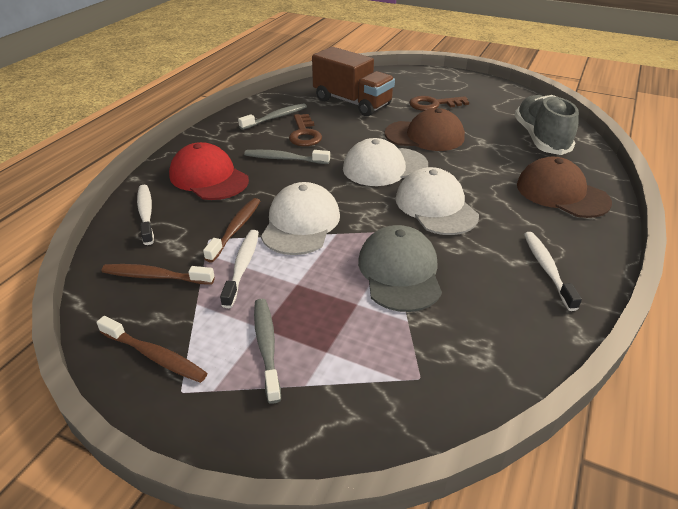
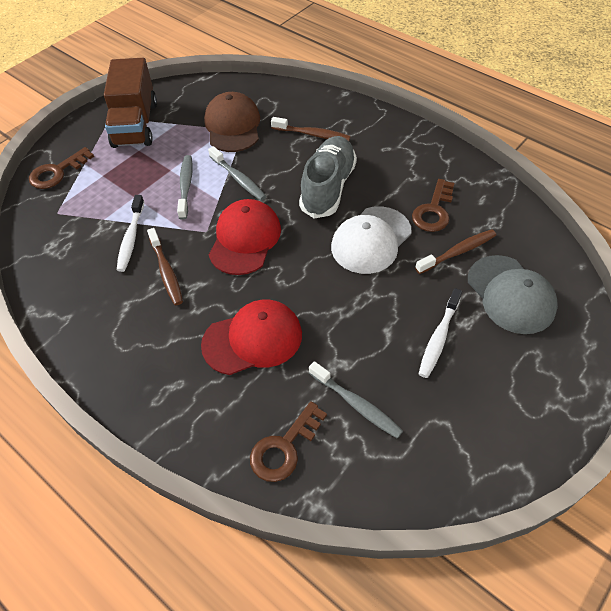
brown cap: [385,108,465,151] [517,157,612,218] = 2 -> [204,92,260,152] = 1
brown key: [289,114,322,146] [409,96,469,111] = 2 -> [29,147,94,189] [250,401,327,482] [412,179,454,232] = 3
red cap: [169,142,249,200] = 1 -> [201,300,302,375] [209,199,281,275] = 2
white cap: [261,182,340,255] [343,138,428,186] [396,167,479,235] = 3 -> [331,206,412,274] = 1
white toothbrush: [137,185,154,245] [220,230,259,308] [524,232,582,311] = 3 -> [117,195,144,272] [419,288,462,378] = 2

